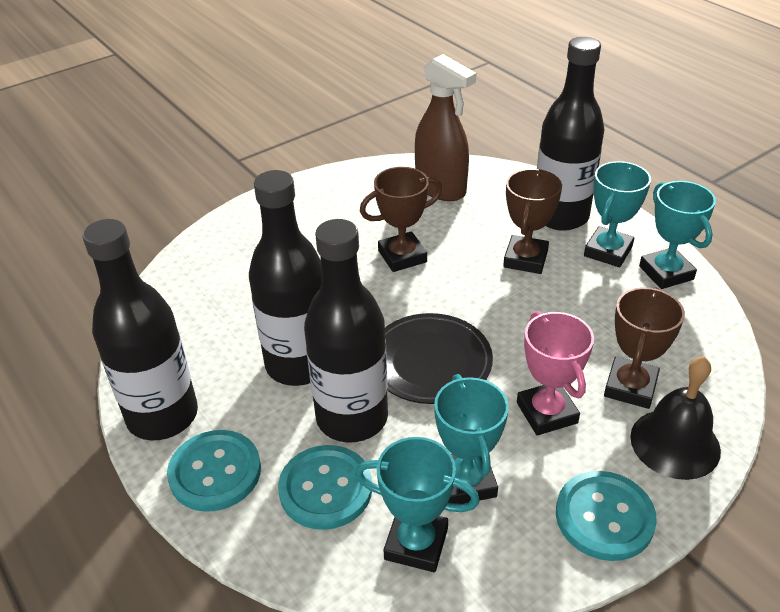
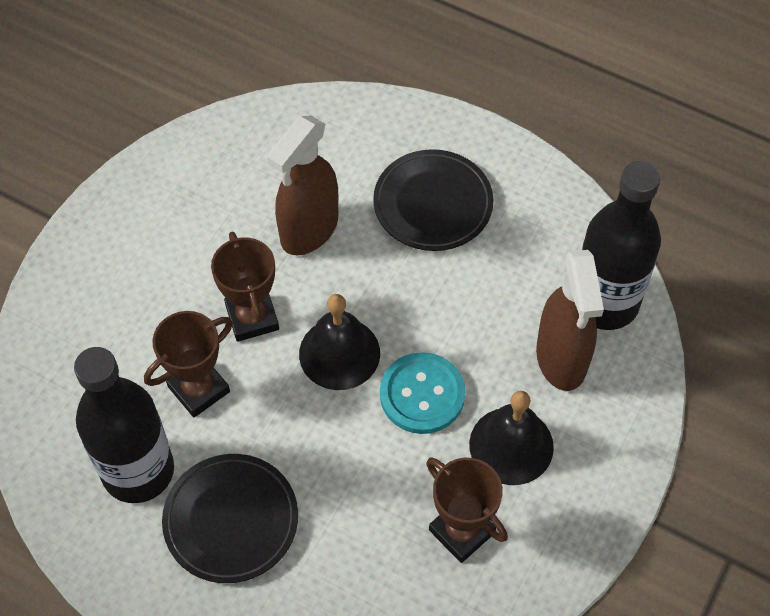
black bell: [630,356,721,480] = 1 -> [299,294,380,390] [469,391,554,485] = 2
black bottle: [82,219,198,440] [249,170,322,386] [304,219,388,443] [537,37,605,231] = 4 -> [74,347,174,503] [582,161,661,330] = 2
black plate: [385,313,493,404] = 1 -> [162,454,298,583] [373,149,494,251] = 2
brown spray bottle: [415,54,476,201] = 1 -> [267,115,338,255] [536,250,604,391] = 2
pink trophy: [517,311,594,435] = 1 -> none = 0
turquoise button: [167,430,261,512] [278,445,372,530] [556,471,657,561] = 3 -> [380,352,465,434] = 1
turquoise trophy: [355,437,480,572] [434,374,509,504] [584,161,651,267] [639,181,716,289] = 4 -> none = 0

